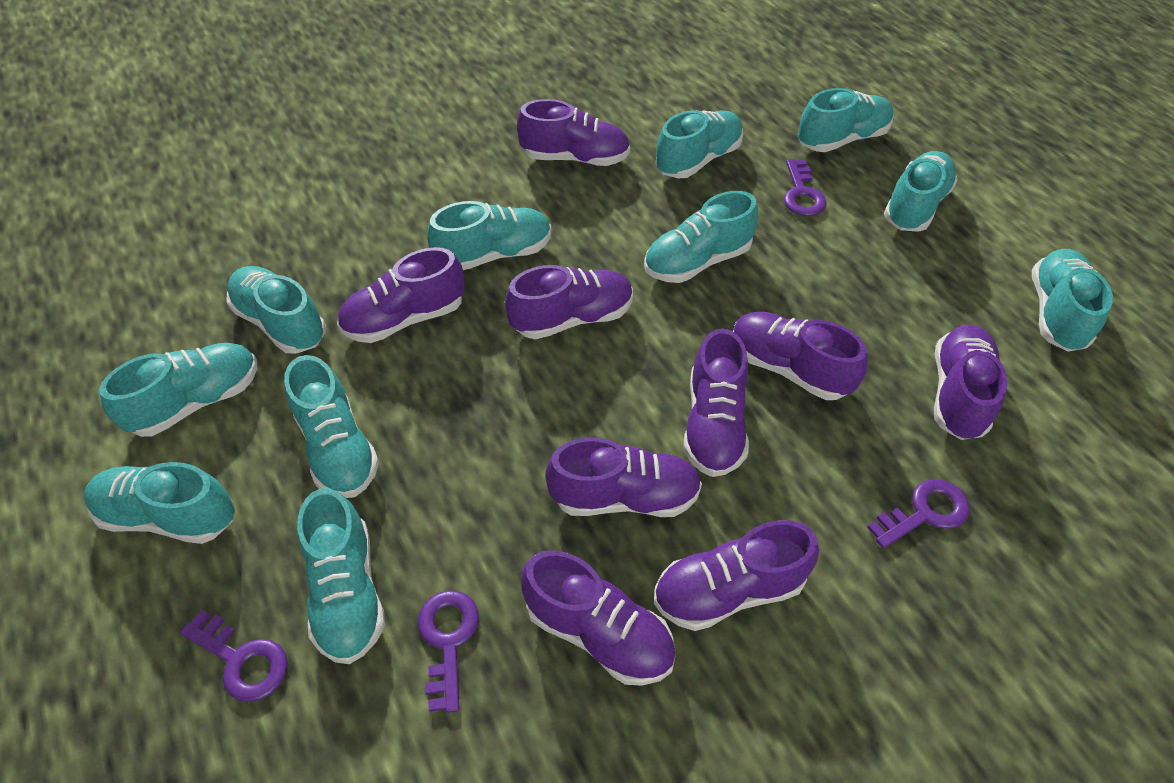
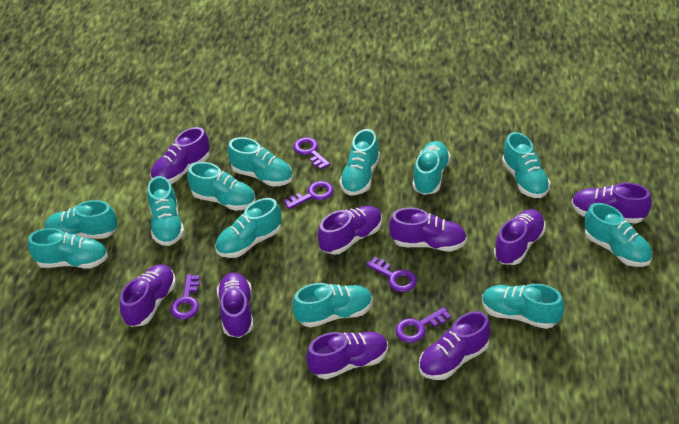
purple key: [180,609,288,702] [418,590,479,713] [784,159,827,216] [867,479,970,549] = 4 -> [170,275,200,320] [284,181,334,209] [293,137,331,170] [366,257,417,292] [395,307,451,343] = 5
turquoise shoe: [84,462,235,544] [99,343,257,437] [226,266,326,354] [284,355,379,498] [297,488,385,664] [427,201,551,270] [644,191,758,283] [656,110,743,178] [798,88,894,152] [884,151,958,232] [1032,249,1113,352] = 11 -> [28,228,108,269] [45,200,118,239] [147,176,184,246] [187,162,256,211] [215,198,281,258] [228,137,293,187] [292,283,373,328] [339,129,380,196] [413,141,451,195] [482,284,564,329] [502,132,551,198] [584,203,652,267] = 12

